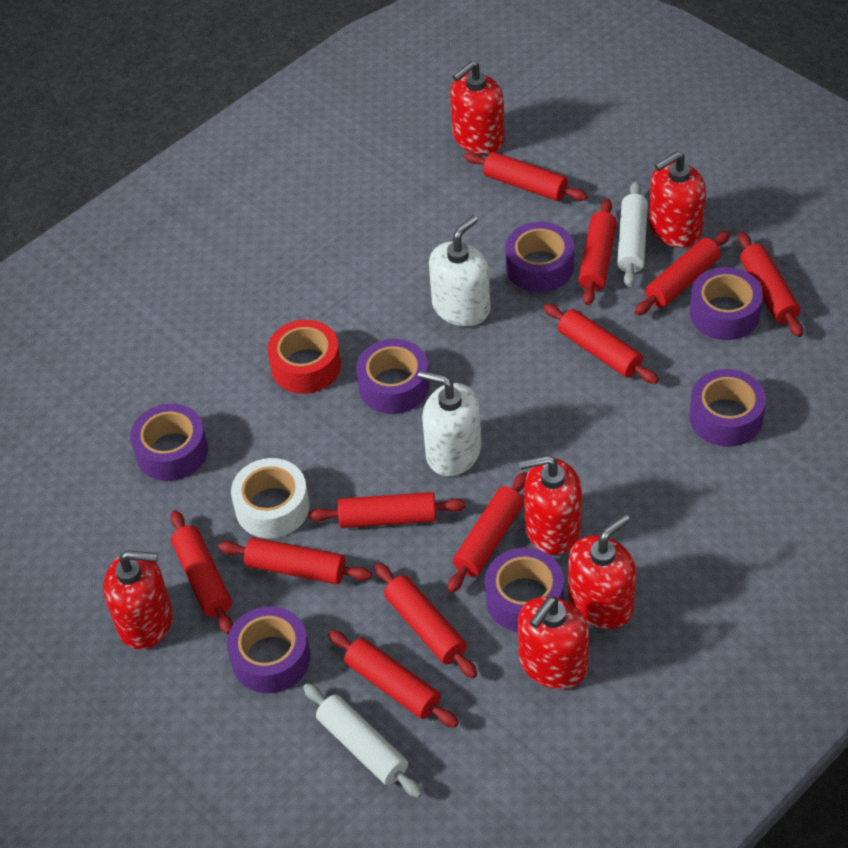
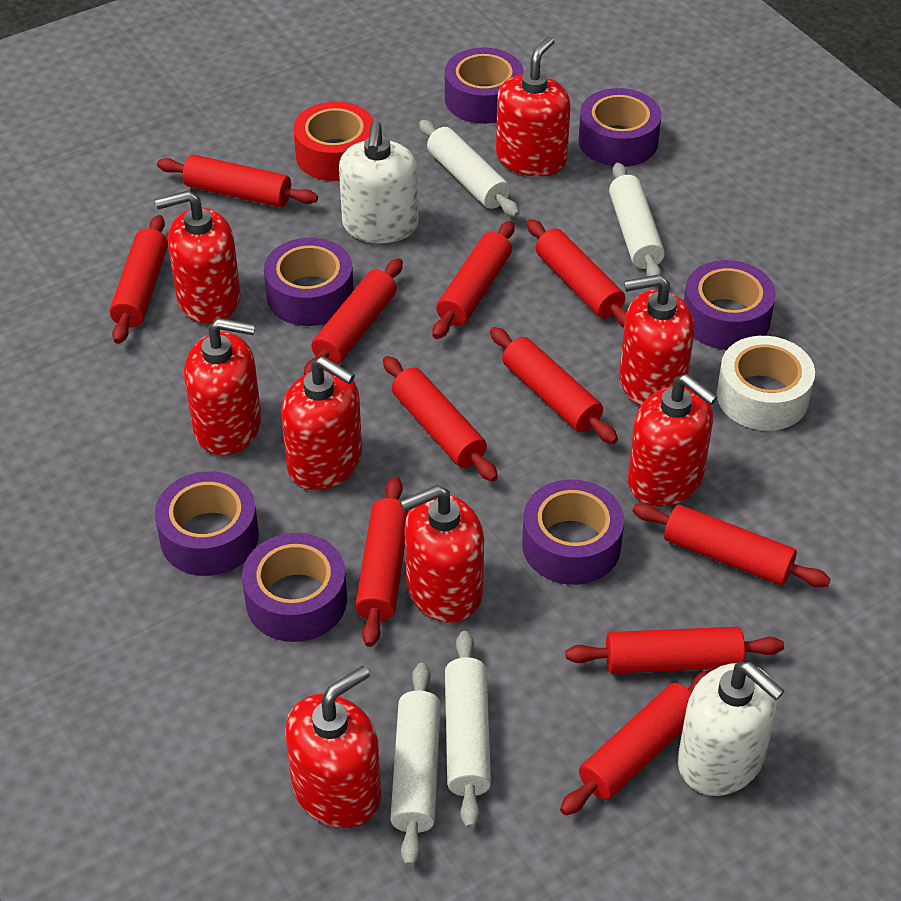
red soap dispenser: [103,550,173,650] [450,61,505,154] [518,596,589,689] [519,455,582,555] [568,514,636,629] [648,151,706,248] = 6 -> [155,191,241,324] [184,318,261,455] [281,356,362,490] [285,666,381,828] [400,485,484,623] [496,36,570,177] [619,274,695,406] [628,374,718,507] = 8
white rolling pin: [303,683,423,798] [617,181,648,287] = 2 -> [390,663,441,867] [419,120,520,217] [445,631,491,829] [609,163,665,277] = 4

